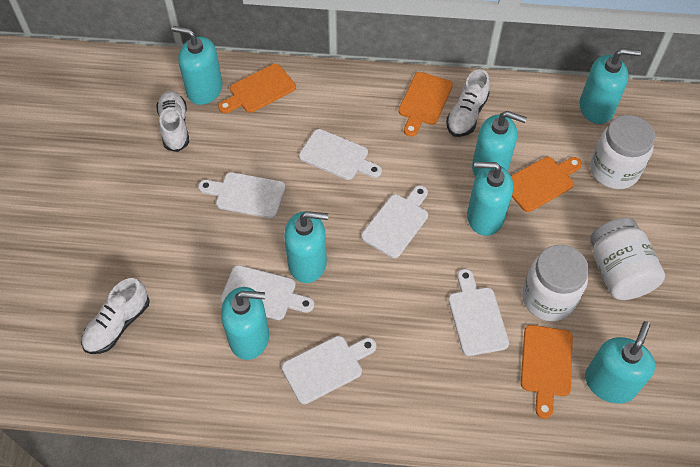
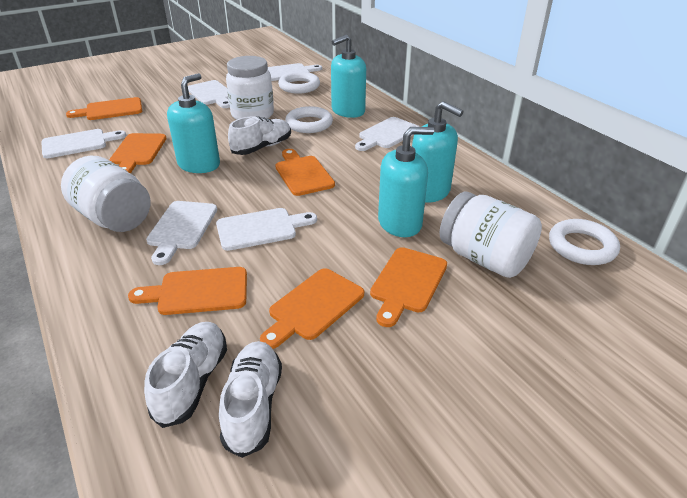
orange cutting board: [218,64,296,113] [398,72,453,137] [511,157,582,212] [521,325,573,419] = 4 -> [66,97,142,120] [110,133,167,173] [128,267,247,315] [260,268,364,349] [275,149,335,196] [370,247,447,327] = 6
turquoise soap dispenser: [172,26,222,105] [221,287,269,360] [284,211,328,283] [467,162,513,236] [472,111,527,176] [579,48,641,124] [585,321,655,403] = 7 -> [167,73,220,173] [331,34,366,118] [378,127,434,237] [412,101,463,203] = 4
white ring: none = 0 -> [278,72,320,94] [285,106,333,133] [549,219,620,265] = 3

